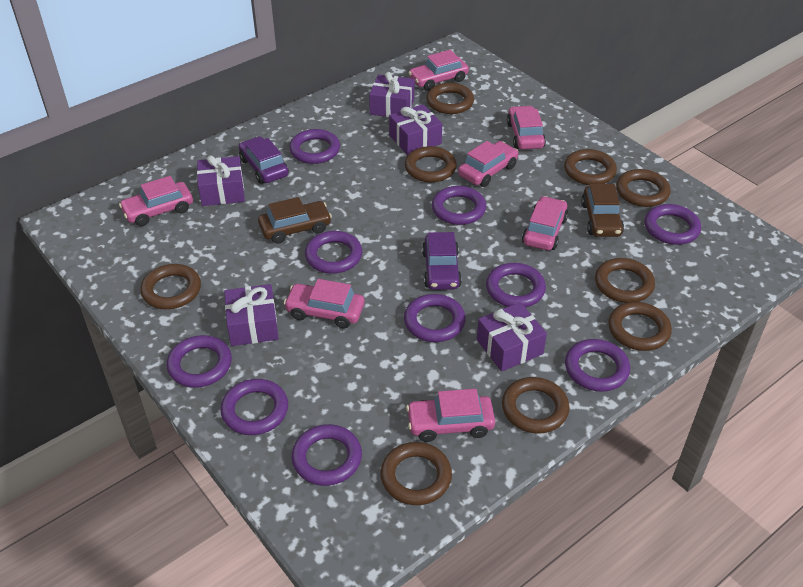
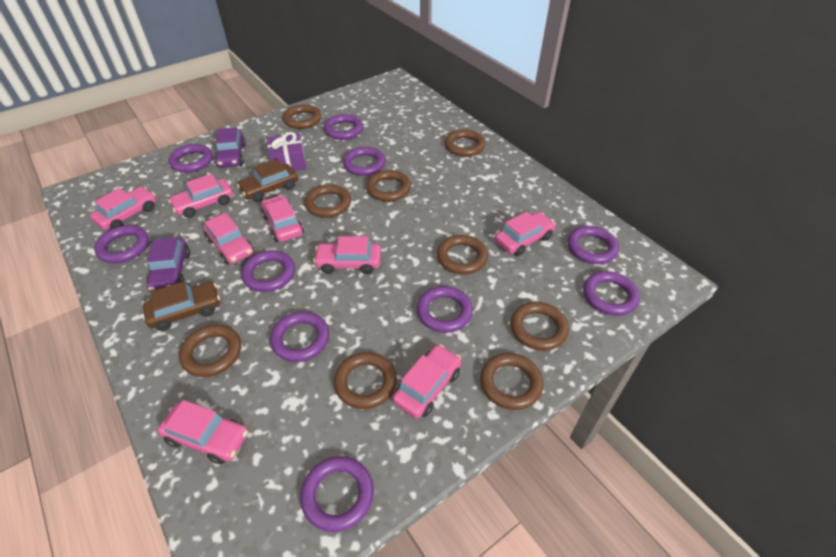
pink car: [119,176,193,226] [284,279,365,328] [406,389,495,442] [408,50,469,91] [458,141,518,187] [507,106,546,150] [522,196,568,250] = 7 -> [90,187,156,230] [158,400,248,464] [168,174,233,218] [203,213,254,265] [261,195,304,242] [313,236,381,274] [392,345,461,418] [495,211,556,256] = 8
purple gift: [197,155,245,206] [224,284,279,346] [369,72,415,117] [389,104,442,155] [477,302,547,372] = 5 -> [267,132,306,171] = 1

